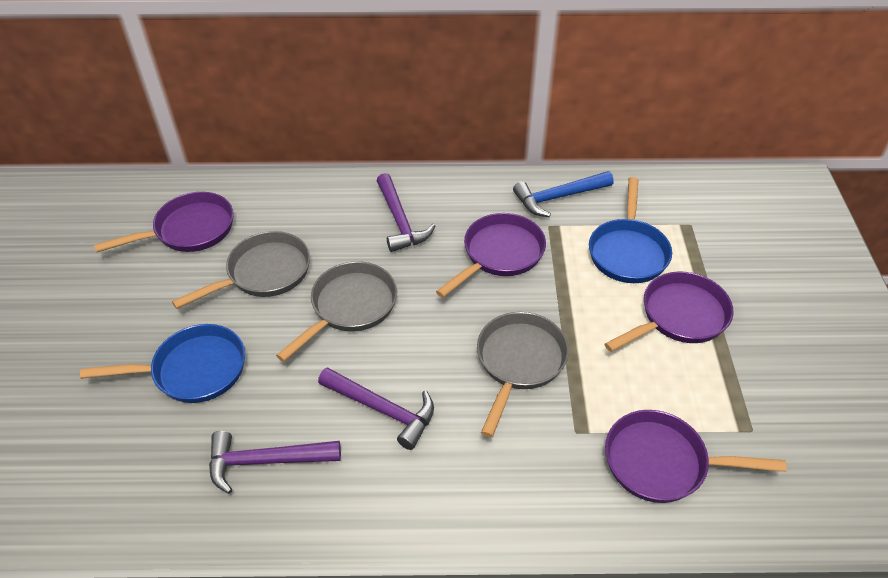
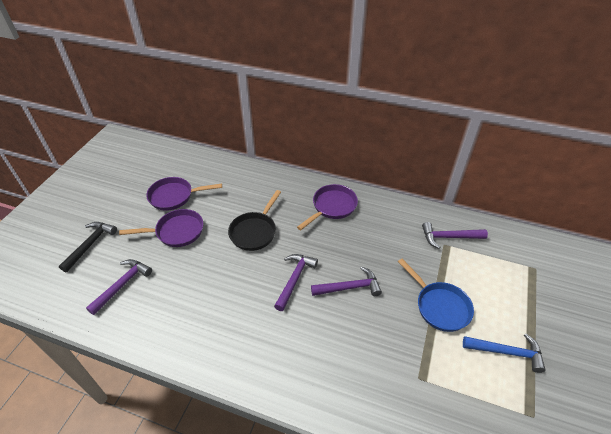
black hammer: none = 0 -> [59,222,117,272] = 1
black pan: none = 0 -> [228,190,281,251] = 1
blue pan: [80,324,245,403] [589,177,672,283] = 2 -> [398,259,474,332] = 1
grey pan: [172,231,310,309] [276,261,397,362] [477,312,569,437] = 3 -> none = 0
purple hammer: [209,431,341,494] [318,367,434,450] [377,173,435,252] = 3 -> [86,259,152,315] [274,254,318,311] [311,267,382,296] [422,222,488,249] = 4
purple pan: [94,192,234,252] [436,213,546,298] [605,272,733,352] [605,410,787,503] = 4 -> [119,209,203,247] [146,177,222,211] [297,184,358,230] = 3

